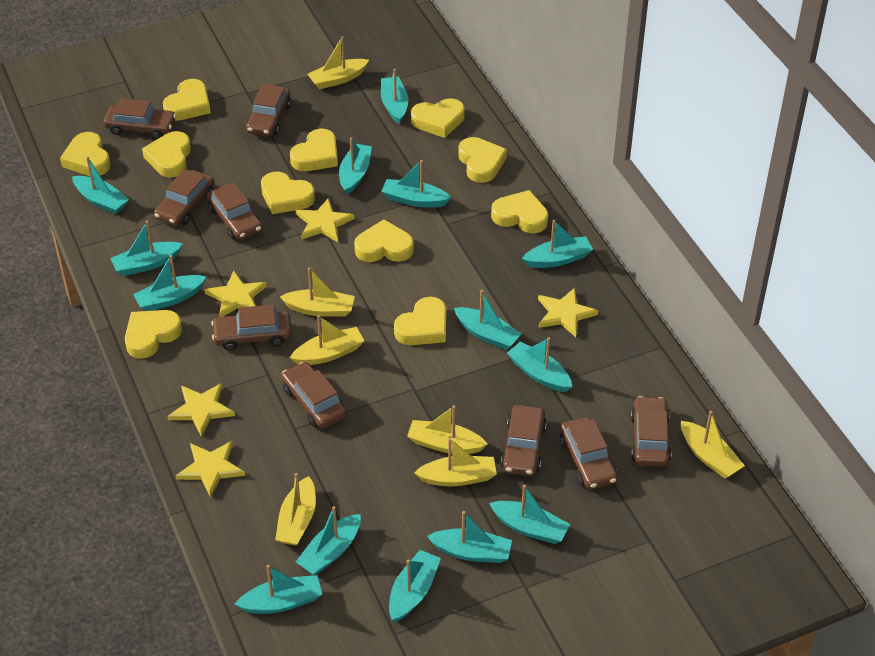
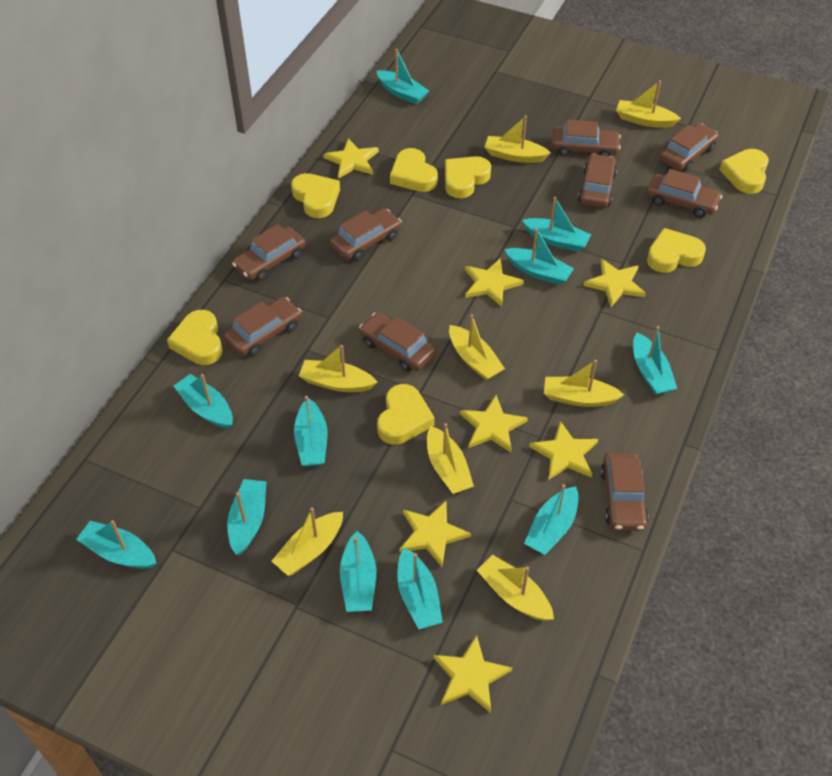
turquoise boat: [72,156,129,214] [110,221,183,276] [133,255,206,311] [235,565,322,614] [296,506,361,575] [339,138,372,194] [381,69,408,124] [381,160,451,208] [389,550,441,622] [427,511,512,563] [454,290,522,350] [489,485,570,544] [507,337,572,392] [522,220,593,268] = 14 -> [76,520,157,569] [174,374,233,429] [227,479,266,555] [294,396,328,467] [340,531,376,612] [377,49,429,104] [397,548,443,629] [505,228,574,285] [522,197,591,252] [524,484,579,555] [633,326,677,395] = 11
yellow boat: [275,473,316,546] [280,267,355,317] [290,315,365,365] [307,36,369,89] [407,405,487,454] [414,438,497,486] [681,411,745,478] = 7 -> [272,507,343,576] [299,345,377,392] [427,423,474,494] [449,314,505,380] [477,555,554,621] [485,115,551,163] [544,360,624,407] [616,80,681,128] = 8
yellow heart: [60,132,111,176] [125,310,182,359] [142,131,191,178] [163,79,211,121] [261,171,315,214] [290,129,338,171] [354,219,414,262] [394,297,446,345] [411,98,465,138] [459,137,507,183] [491,190,548,233] = 11 -> [167,310,223,365] [291,173,340,218] [377,384,435,445] [390,148,438,192] [445,156,491,198] [647,228,706,273] [719,149,769,194] = 7
yellow star: [167,383,235,437] [176,441,245,497] [204,271,267,317] [296,198,355,242] [538,288,598,337] = 5 -> [324,138,379,179] [400,501,471,567] [433,635,512,713] [460,395,528,452] [465,258,524,307] [529,421,598,480] [584,259,646,307] = 7

